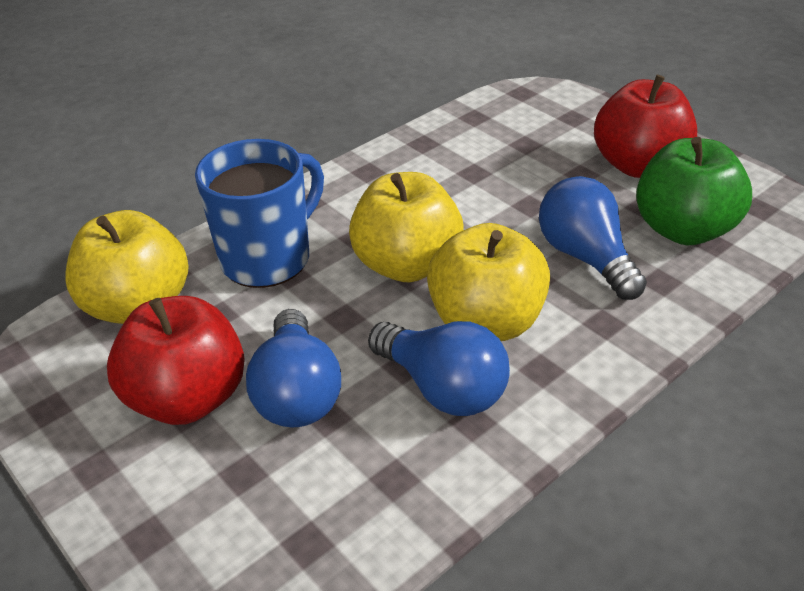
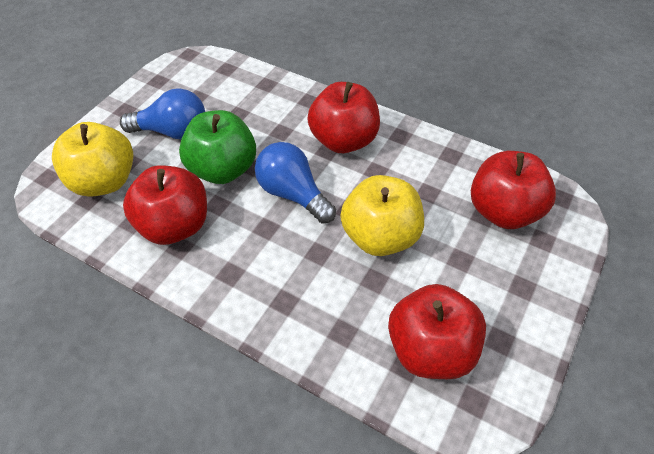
blue light bulb: [246,309,341,428] [368,321,510,416] [539,176,647,300] = 3 -> [120,88,205,139] [255,142,336,223] = 2
blue mug: [195,139,324,288] = 1 -> none = 0
red apple: [107,296,245,425] [594,75,697,178] = 2 -> [123,165,207,245] [307,82,380,153] [388,284,486,379] [471,151,556,229] = 4
yellow apple: [65,210,188,324] [349,172,463,283] [427,223,550,341] = 3 -> [52,122,134,197] [340,175,424,256] = 2

